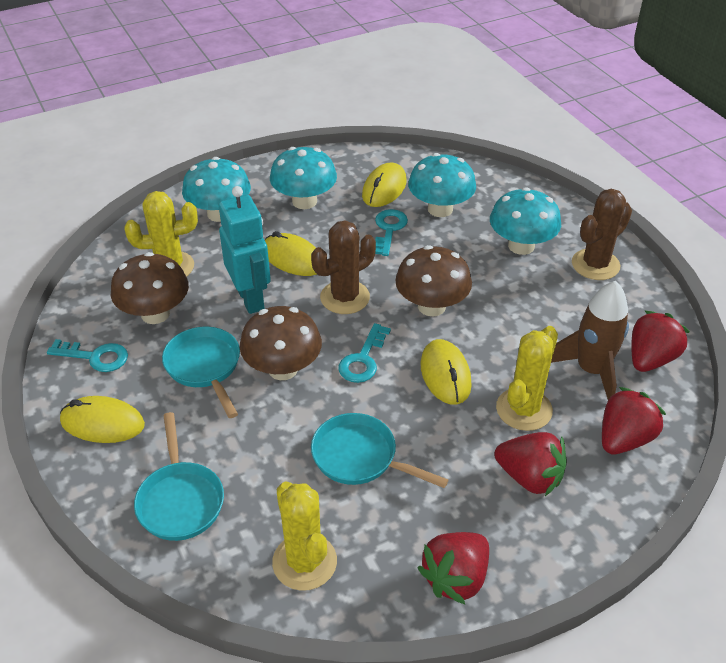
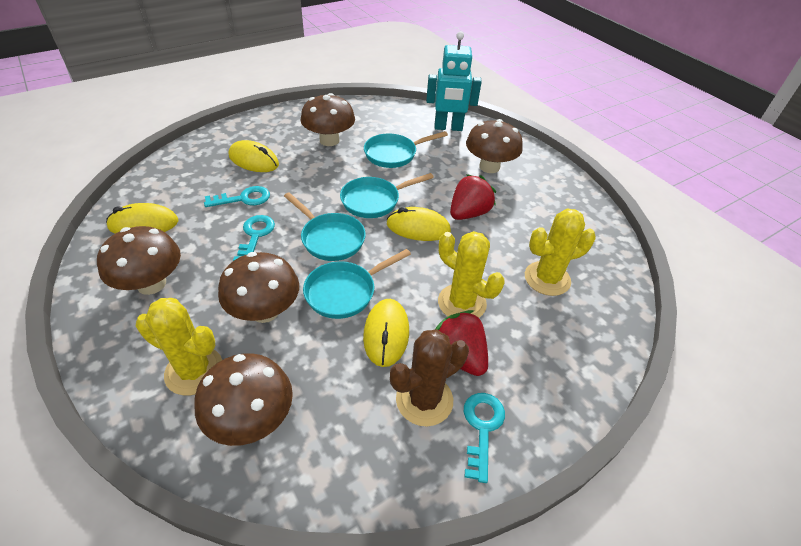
brown cactus: [311,220,376,314] [572,189,632,280] = 2 -> [390,329,469,427] = 1
brown mushroom: [111,252,189,324] [240,306,322,380] [395,245,472,316] = 3 -> [97,226,181,295] [194,353,293,446] [218,252,299,323] [301,93,355,146] [466,119,523,173] = 5
brown rocket: [551,281,629,400] = 1 -> none = 0
red strawberry: [418,532,489,604] [494,432,567,496] [602,387,666,454] [631,311,690,372] = 4 -> [435,310,488,376] [450,174,496,220] = 2
turquoise mushroom: [182,157,251,222] [270,147,337,209] [408,153,476,217] [490,187,561,255] = 4 -> none = 0
turquoise pan: [134,412,224,541] [162,327,240,418] [311,413,448,488] = 3 -> [284,192,366,261] [303,249,411,319] [340,173,434,218] [364,131,448,168] = 4

